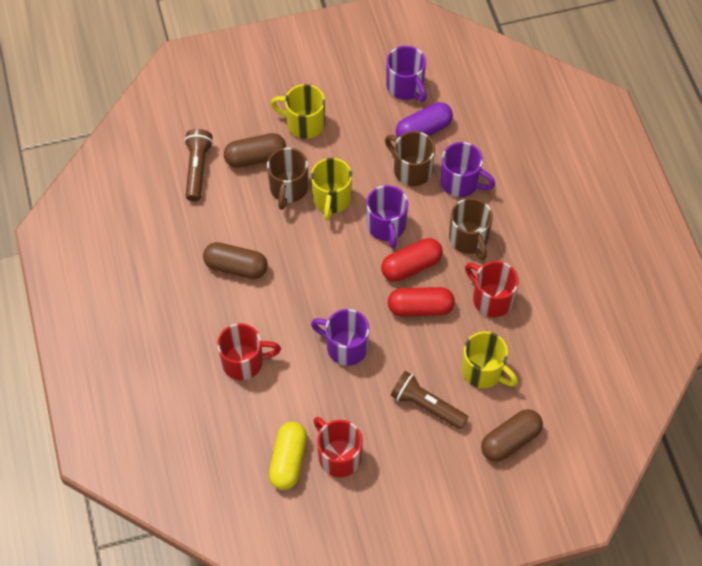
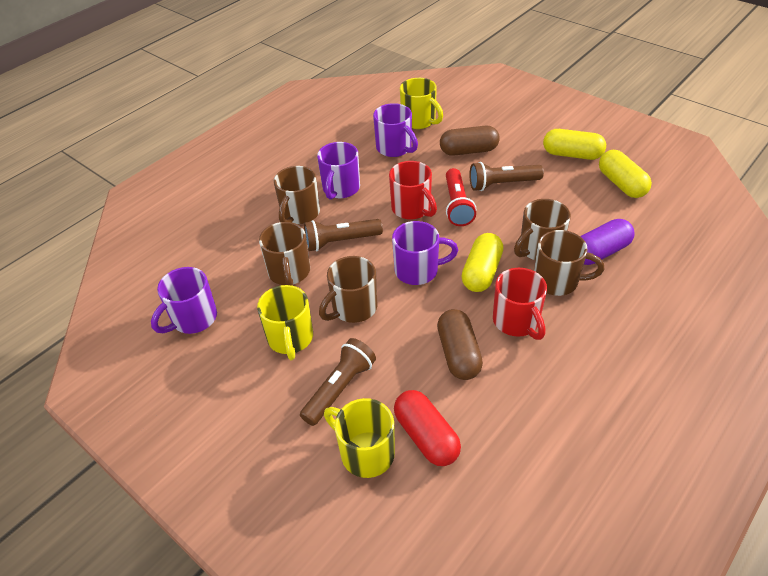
brown capsule: [203,242,268,279] [224,133,286,168] [481,409,543,462] = 3 -> [437,309,483,380] [440,126,500,156] = 2
brown flashlight: [184,129,213,201] [391,371,468,429] = 2 -> [300,338,376,426] [304,219,383,251] [469,162,544,191] = 3
brown mug: [267,147,308,210] [385,131,435,186] [449,198,493,260] = 3 -> [259,222,310,286] [274,166,320,224] [319,256,377,323] [514,199,571,260] [534,230,604,296] = 5
red capsule: [381,238,443,282] [388,287,455,317] = 2 -> [394,390,461,466] = 1
red flashlight: none = 0 -> [446,168,476,226] = 1
red mug: [217,323,281,380] [314,417,363,477] [465,261,519,317] = 3 -> [389,161,437,220] [493,268,547,340] = 2
yellow capsule: [269,422,307,490] = 1 -> [461,233,503,292] [543,129,606,160] [599,150,652,198] = 3

